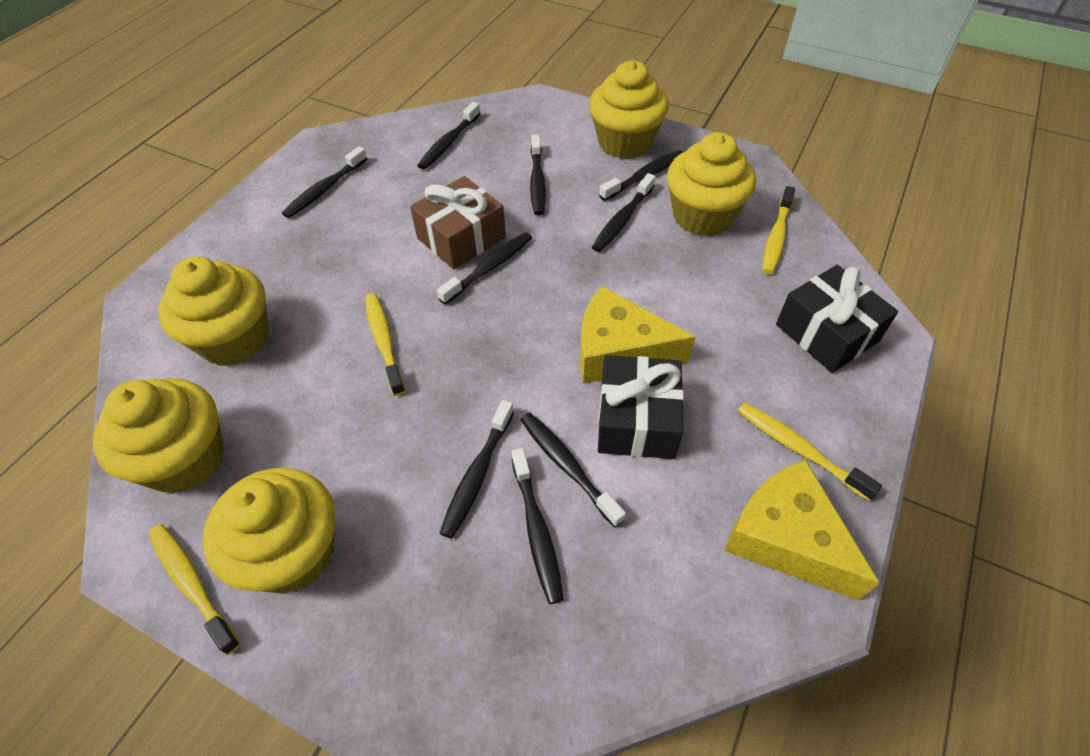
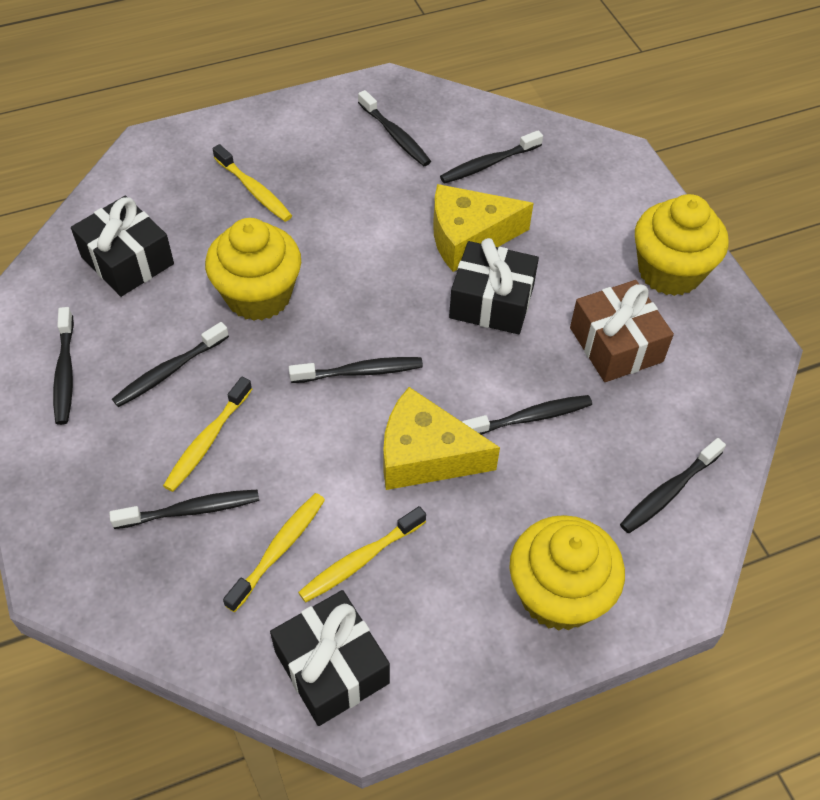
black gift: [598,355,684,459] [776,265,898,373] = 2 -> [71,196,174,297] [270,590,390,726] [449,238,539,334] = 3
black toothbrush: [282,146,367,218] [417,102,481,170] [437,232,532,305] [440,400,514,539] [512,448,564,604] [520,412,626,527] [530,135,546,216] [592,173,656,252] [599,150,683,201] = 9 -> [53,307,74,425] [109,490,259,529] [112,322,229,407] [289,357,423,383] [358,90,431,166] [440,130,543,184] [462,395,592,435] [620,438,726,533] = 8
yellow cupcake: [93,378,224,494] [158,257,269,366] [203,467,336,594] [589,61,669,159] [667,132,756,236] = 5 -> [205,218,301,321] [509,515,625,631] [635,194,729,296] = 3

